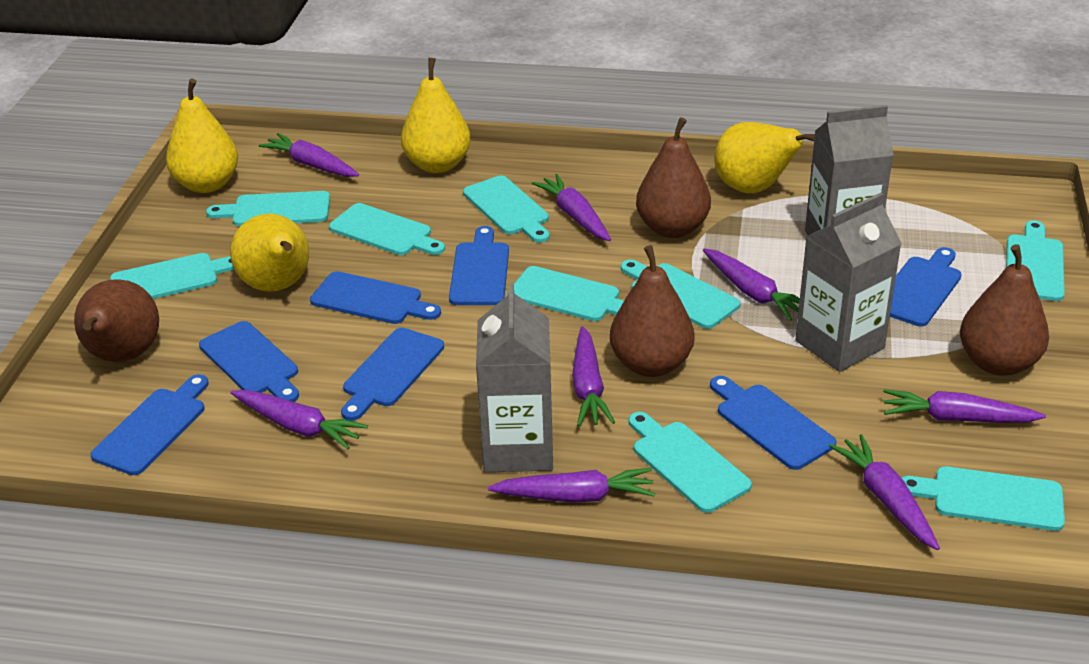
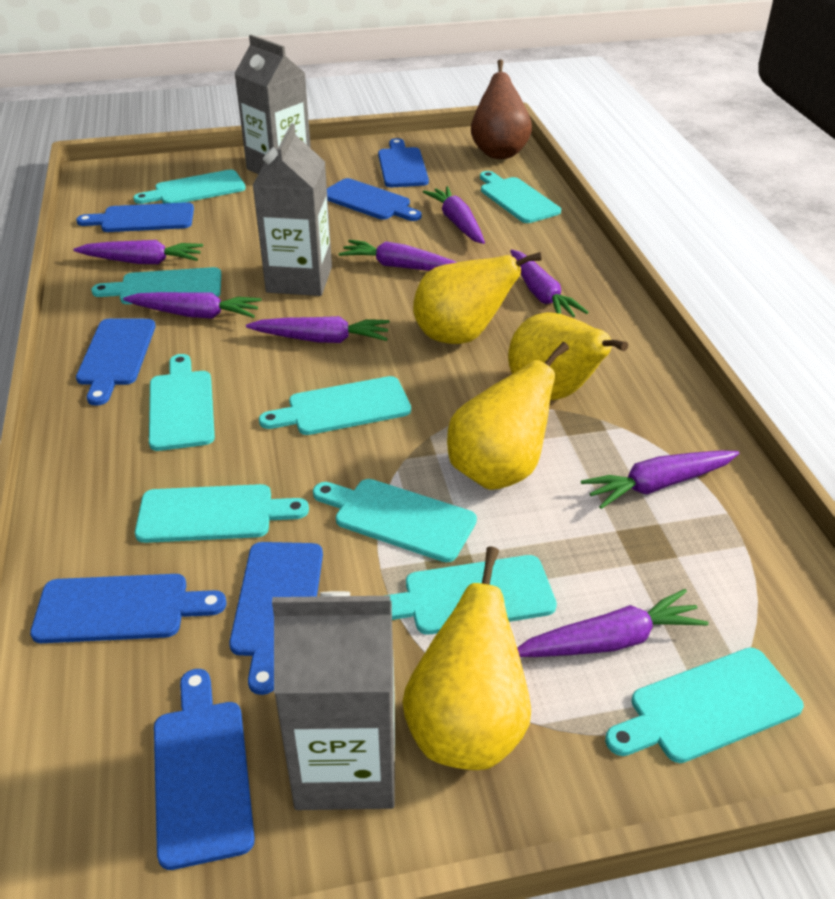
brown pear: [74,279,159,362] [610,245,694,377] [636,117,711,238] [960,244,1049,376] = 4 -> [471,59,532,159] = 1

